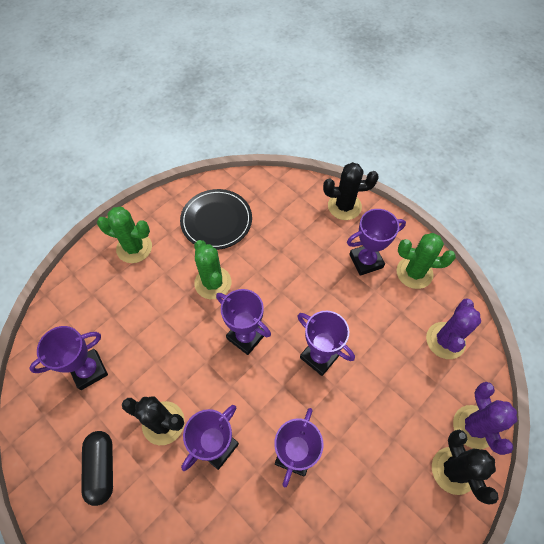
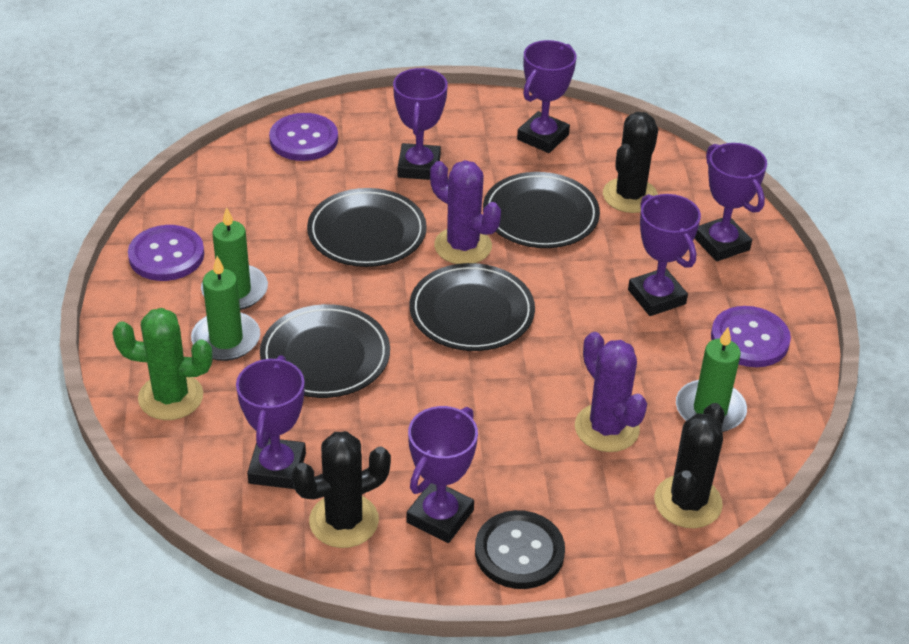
black button: none = 0 -> [475,510,565,589] = 1
black capsule: [81,431,113,506] = 1 -> none = 0
black plate: [180,189,252,250] = 1 -> [260,304,390,398] [307,188,427,267] [409,263,535,351] [483,172,600,248] = 4
green cactus: [97,207,152,263] [194,240,231,299] [397,233,456,289] = 3 -> [112,308,213,420] = 1
green candle: none = 0 -> [191,256,260,361] [201,207,268,310] [676,327,747,432] = 3
purple button: none = 0 -> [128,225,204,281] [269,113,338,161] [711,306,791,367] = 3

